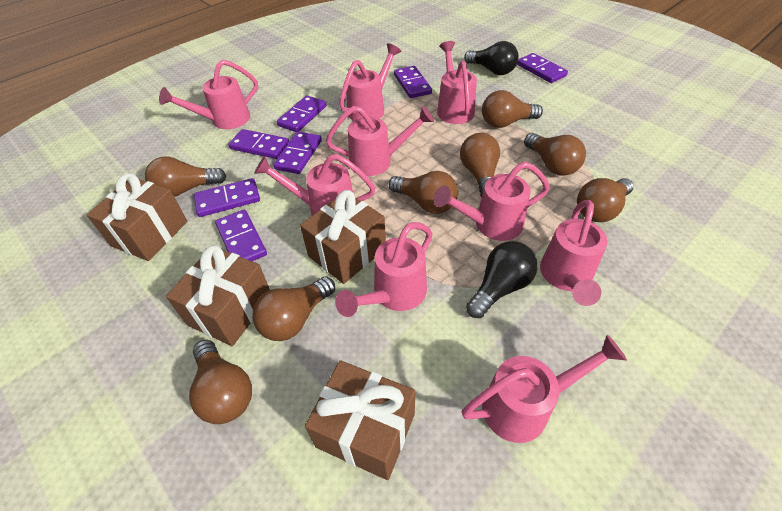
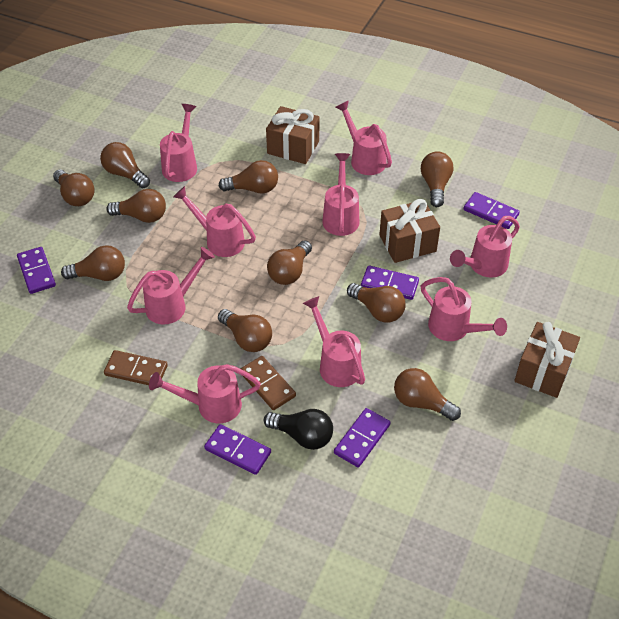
black light bulb: [464,41,519,75] [466,241,537,318] = 2 -> [264,409,333,450] = 1
brown domino: none = 0 -> [104,350,168,385] [241,356,296,410] = 2
brown gift: [87,173,187,261] [166,245,270,346] [300,190,386,284] [305,360,415,480] = 4 -> [266,106,320,164] [379,199,440,263] [514,322,580,398] = 3
brown light bulb: [145,156,227,197] [189,340,252,424] [252,277,335,341] [389,171,458,214] [460,133,500,197] [482,90,543,128] [524,133,586,176] [577,178,634,222] = 8 -> [53,169,95,206] [61,245,125,281] [100,142,150,189] [106,189,166,223] [218,309,272,352] [219,160,278,193] [267,240,312,285] [347,283,406,323] [394,368,461,421] [421,151,453,207] = 10
purple domino: [194,178,260,217] [215,210,267,261] [229,129,289,159] [273,132,322,174] [277,96,326,132] [394,66,432,98] [517,53,568,83] = 7 -> [17,247,56,294] [204,424,271,475] [334,408,390,467] [361,265,419,300] [463,192,520,229] = 5

